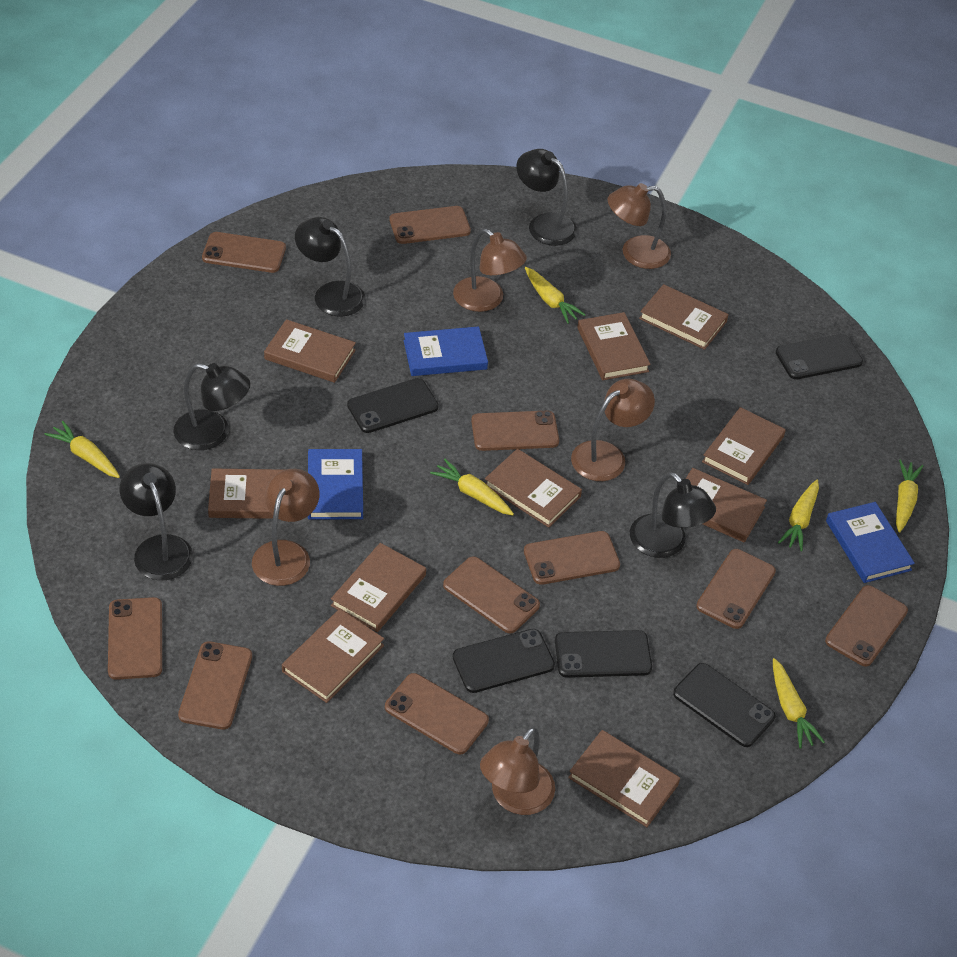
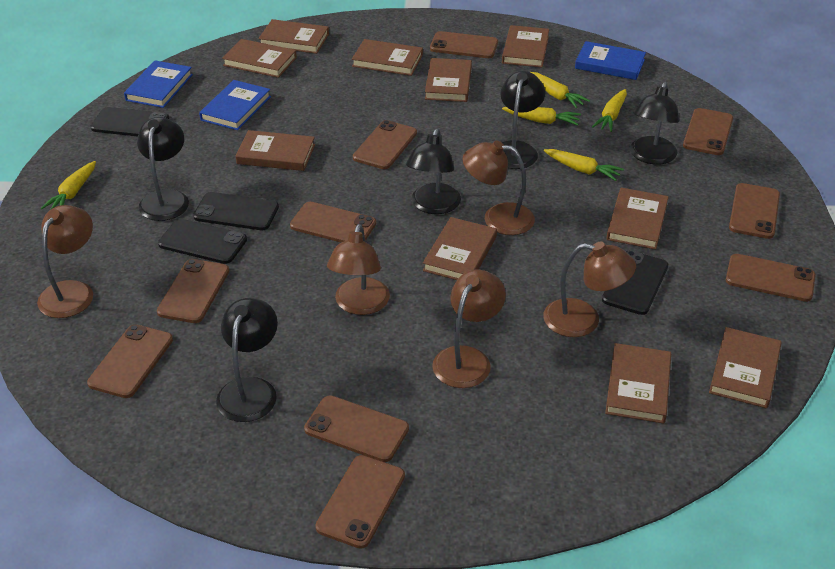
black phone: [347,378,439,433] [453,629,555,693] [555,630,652,678] [673,663,775,747] [776,334,863,380] = 5 -> [90,107,169,137] [158,219,247,264] [193,192,279,230] [602,250,668,315] = 4
yellow carrot: [44,421,120,478] [430,459,514,516] [525,267,586,324] [773,658,825,748] [778,479,819,551] [896,460,923,532] = 6 -> [41,161,96,210] [502,107,581,126] [531,72,590,108] [544,149,624,181] [592,89,627,132] = 5

